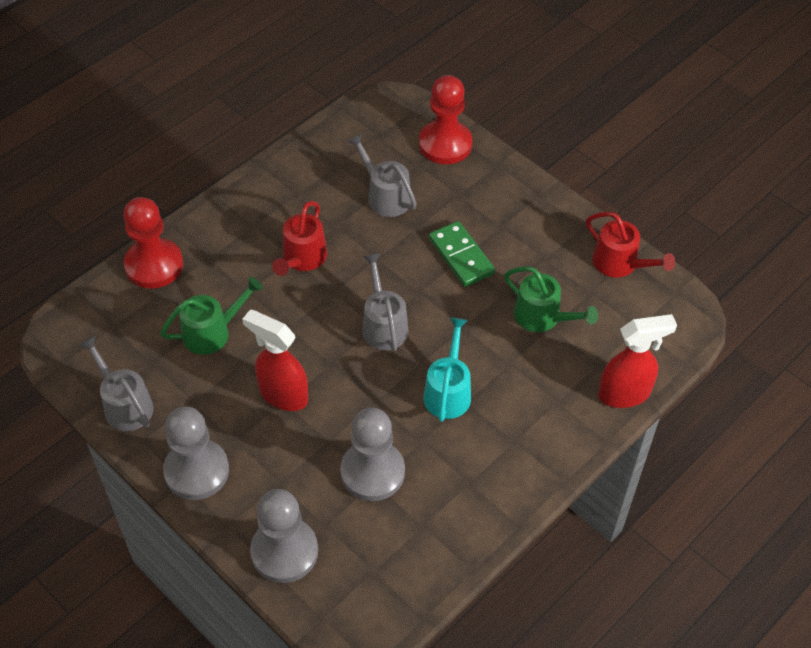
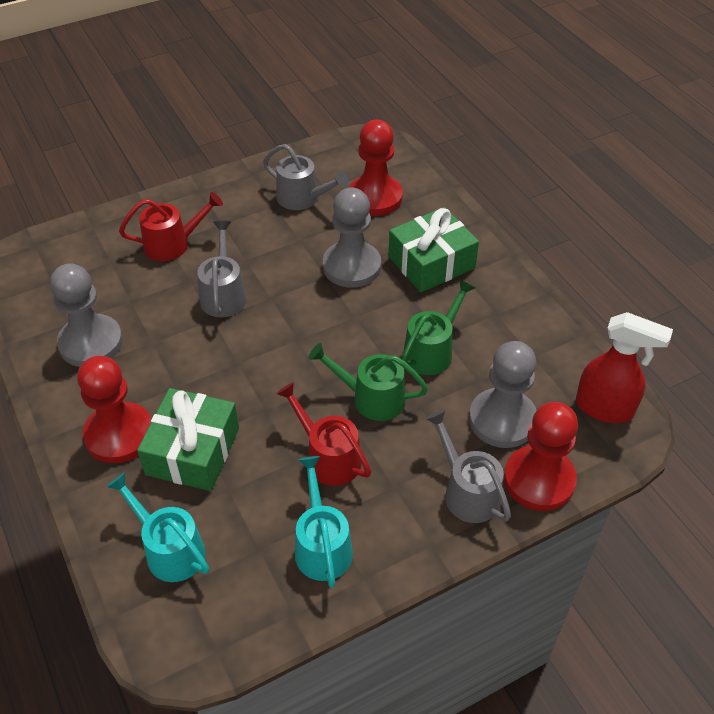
green domino: [429,221,495,287] = 1 -> none = 0
green gift: none = 0 -> [137,388,239,491] [389,207,479,292] = 2
red pawn: [123,197,183,289] [419,75,472,164] = 2 -> [77,356,151,463] [349,120,403,216] [504,402,578,511] = 3
red spray bottle: [242,309,308,411] [598,314,677,408] = 2 -> [576,312,673,423] = 1
turquoise watering can: [423,317,471,422] = 1 -> [106,472,209,582] [295,456,353,588] = 2

